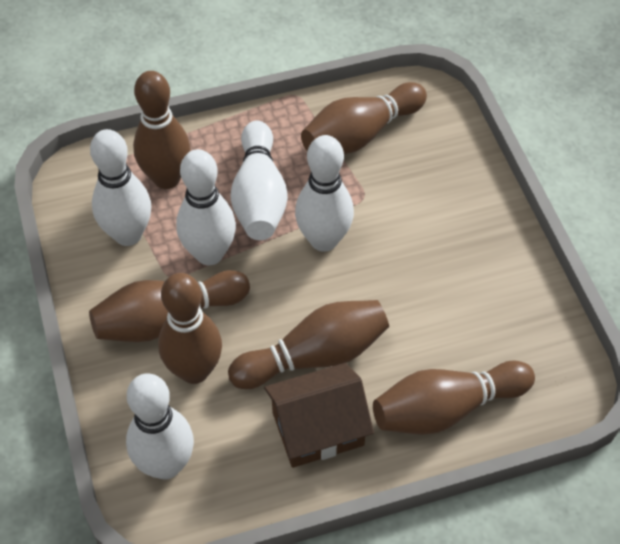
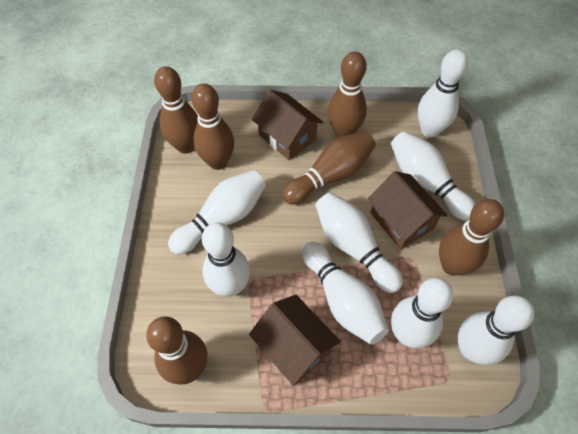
brown house: [264,363,374,468] = 1 -> [249,295,341,386] [252,89,323,160] [368,171,447,249] = 3
white bowling pin: [90,129,151,246] [126,373,194,480] [176,149,236,265] [231,120,288,240] [295,135,354,252] = 5 -> [168,170,266,255] [202,222,250,297] [302,241,389,345] [315,192,403,293] [391,131,476,220] [391,278,453,348] [418,49,468,137] [458,295,534,365] = 8

